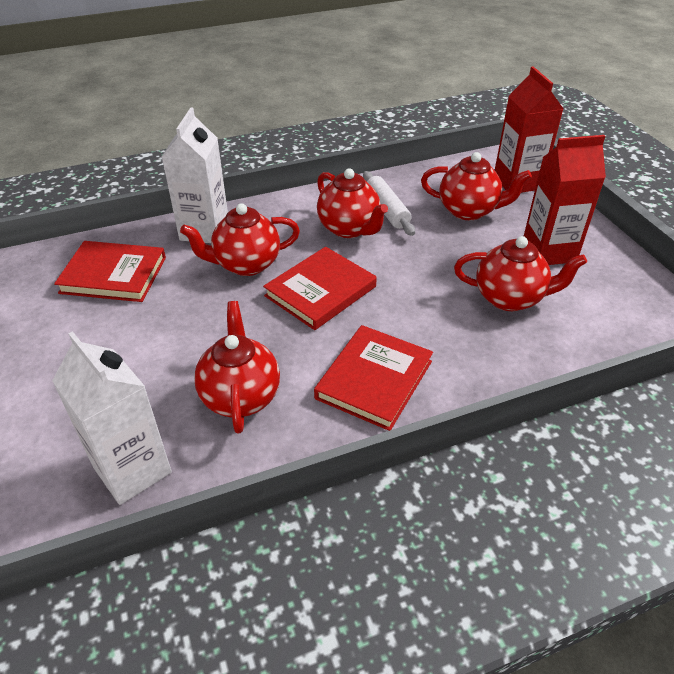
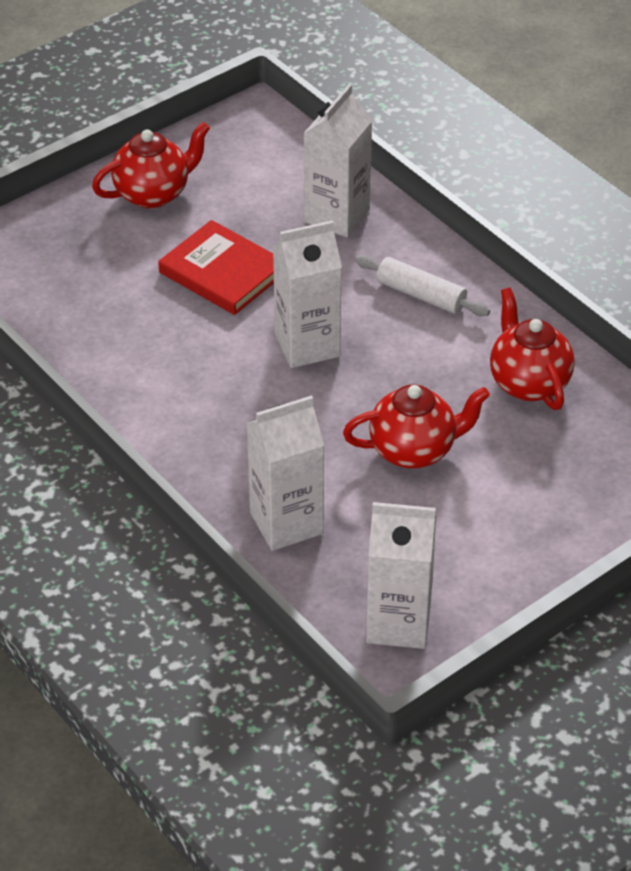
red book: [54,241,166,302] [263,247,377,330] [314,325,433,431] = 3 -> [158,220,274,315] = 1
red carton: [495,66,563,193] [524,135,606,265] = 2 -> none = 0
red teapot: [180,203,300,276] [194,301,280,434] [317,168,388,238] [421,152,532,220] [454,236,587,311] = 5 -> [92,122,210,209] [343,385,490,469] [490,287,575,410] = 3
white carton: [52,331,172,505] [162,108,228,243] = 2 -> [246,395,324,551] [273,220,342,368] [303,84,373,237] [366,502,436,649] = 4

